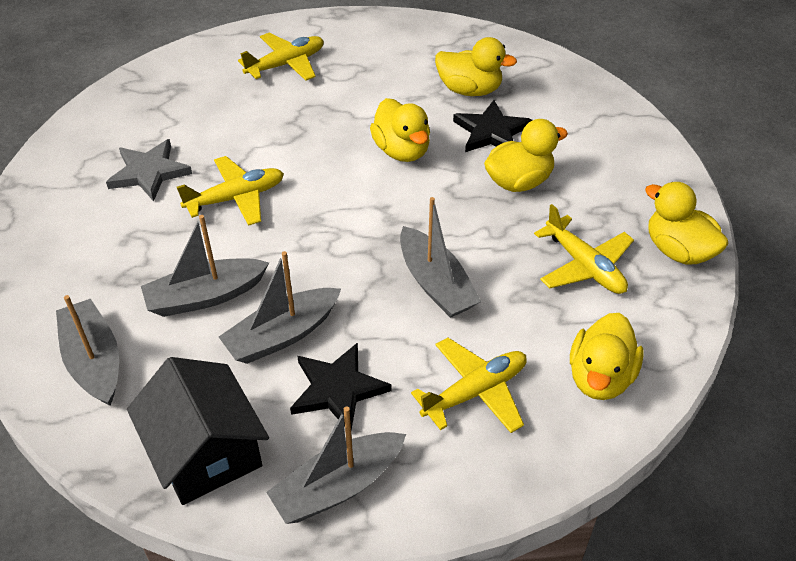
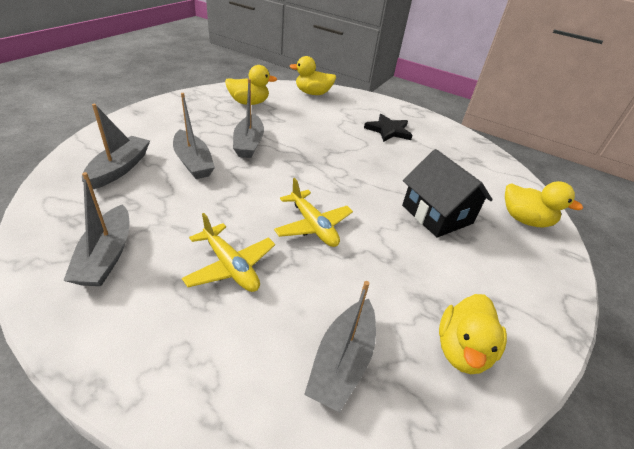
black star: [290,342,391,430] [453,100,532,152] = 2 -> [364,114,413,142] = 1
grey star: [106,139,192,202] = 1 -> none = 0
yellow duck: [370,98,430,162] [435,37,517,96] [484,119,568,192] [570,313,644,400] [645,182,729,265] = 5 -> [225,65,277,105] [290,56,336,95] [439,294,507,374] [505,181,583,228] = 4
yellow plane: [177,156,284,226] [238,33,324,81] [411,338,527,433] [534,204,634,294] = 4 -> [182,213,275,292] [274,178,353,247] = 2

